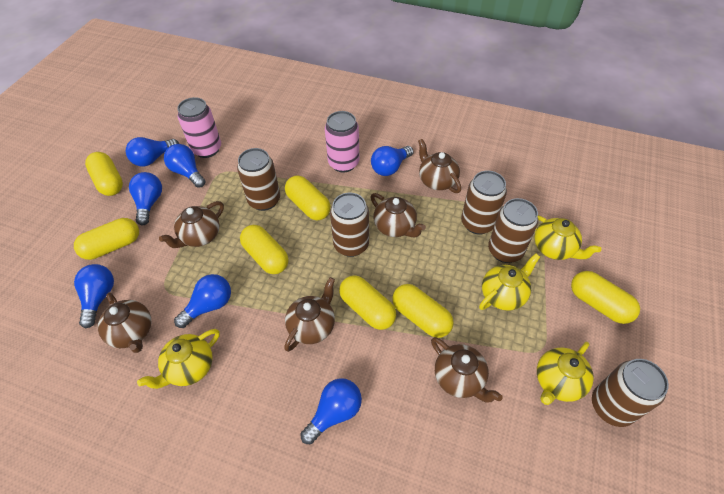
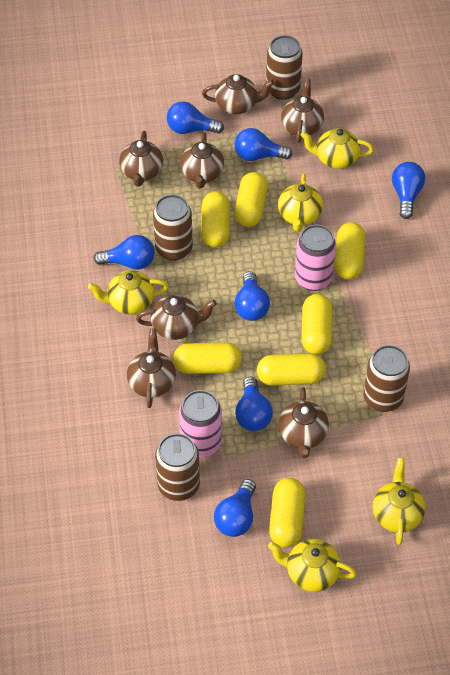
brown can: [237,148,280,211] [330,193,369,257] [461,171,507,235] [488,198,538,263] [592,359,669,427] = 5 -> [153,194,193,261] [155,433,200,501] [266,35,302,100] [363,345,410,412] = 4
brown teapot: [98,292,152,353] [159,201,224,248] [284,277,335,352] [370,193,426,237] [418,139,461,193] [431,337,503,402] = 6 -> [119,131,163,187] [127,328,176,408] [136,295,217,340] [180,133,224,189] [202,74,274,114] [278,387,329,458] [281,78,324,143] = 7
yellow teapot: [137,329,220,389] [479,253,540,311] [535,216,601,260] [537,342,594,405] = 4 -> [88,270,169,315] [268,539,357,592] [278,173,323,231] [300,128,374,169] [373,457,425,545] = 5

